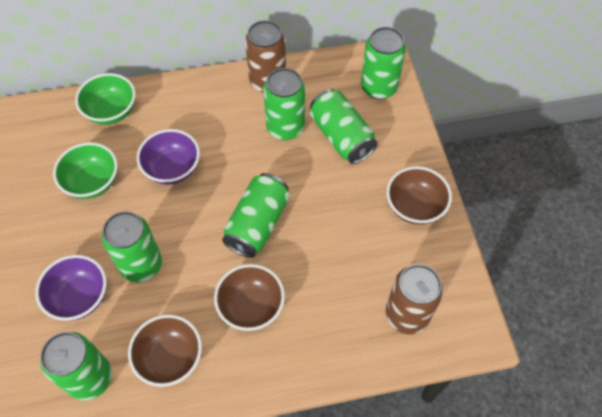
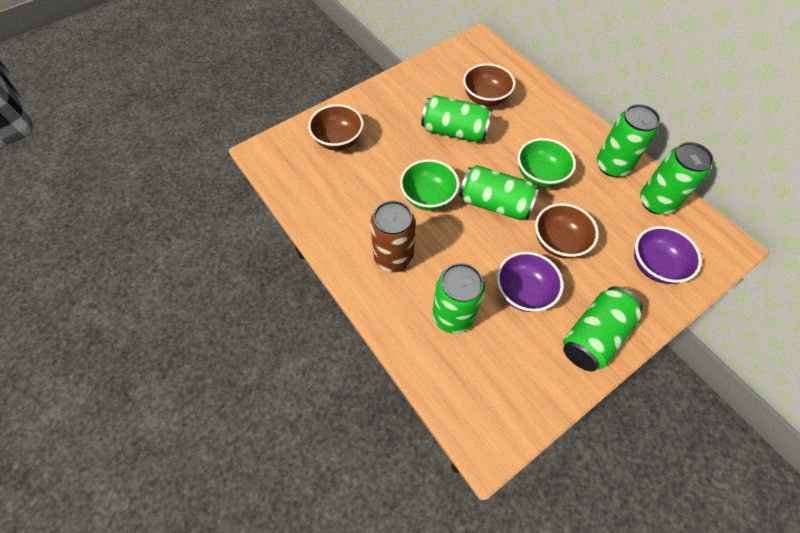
brown can: [245,20,286,93] [386,264,443,334] = 2 -> [370,201,416,272] = 1

